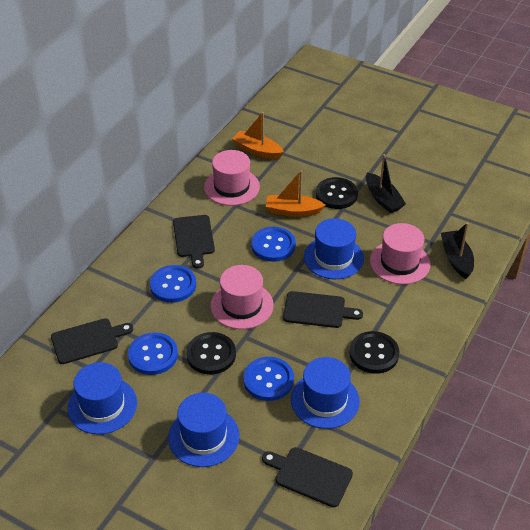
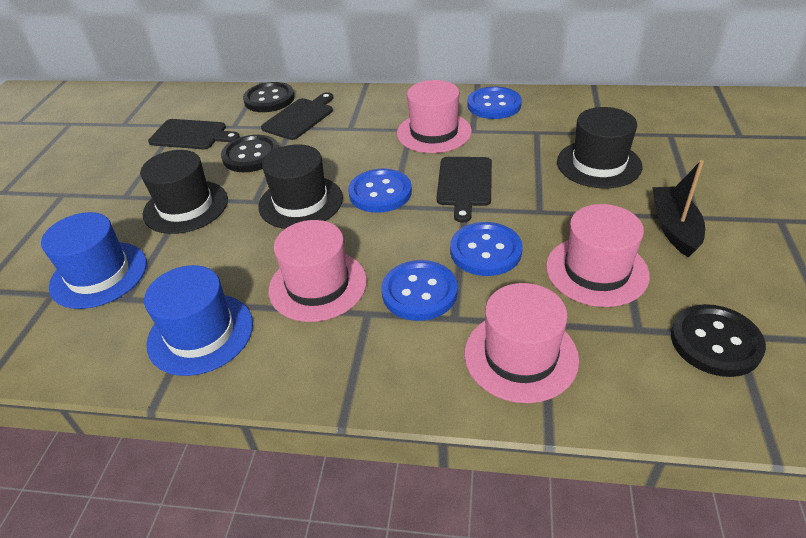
black boat: [366,154,406,213] [441,223,474,279] = 2 -> [652,160,705,257] = 1
black cutting board: [51,318,133,364] [173,215,215,269] [262,447,353,507] [283,291,363,328] = 4 -> [148,119,240,149] [261,92,334,140] [437,157,492,223] = 3
black hat: none = 0 -> [140,150,228,234] [258,144,343,229] [557,107,642,188] = 3
blue hat: [67,362,137,435] [168,393,240,467] [291,357,360,429] [304,218,364,279] = 4 -> [41,212,147,309] [144,265,253,376] = 2
orange boat: [232,112,284,159] [266,170,325,217] = 2 -> none = 0
pink hat: [204,150,260,206] [211,265,274,329] [370,223,430,285] = 3 -> [268,220,367,322] [397,80,472,153] [464,283,579,403] [546,204,650,307] = 4

